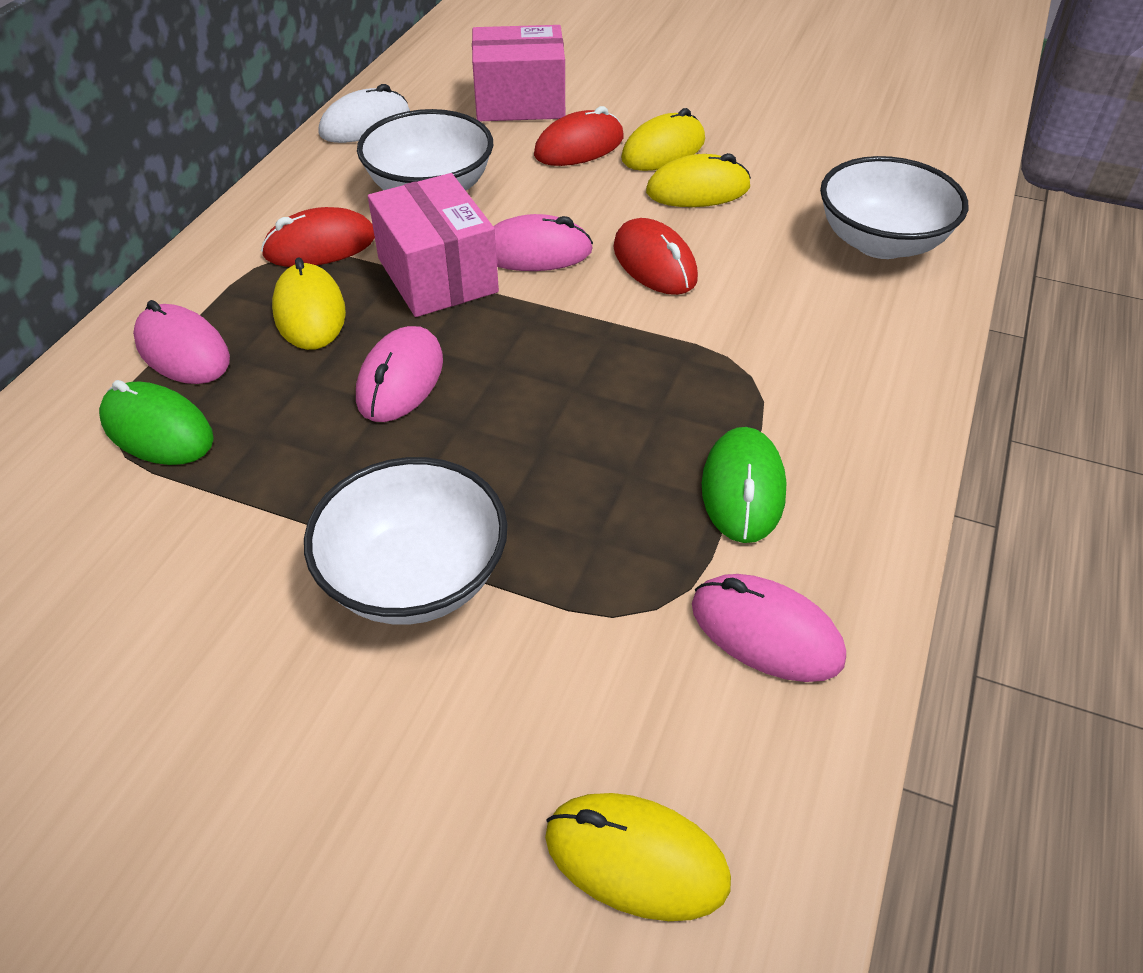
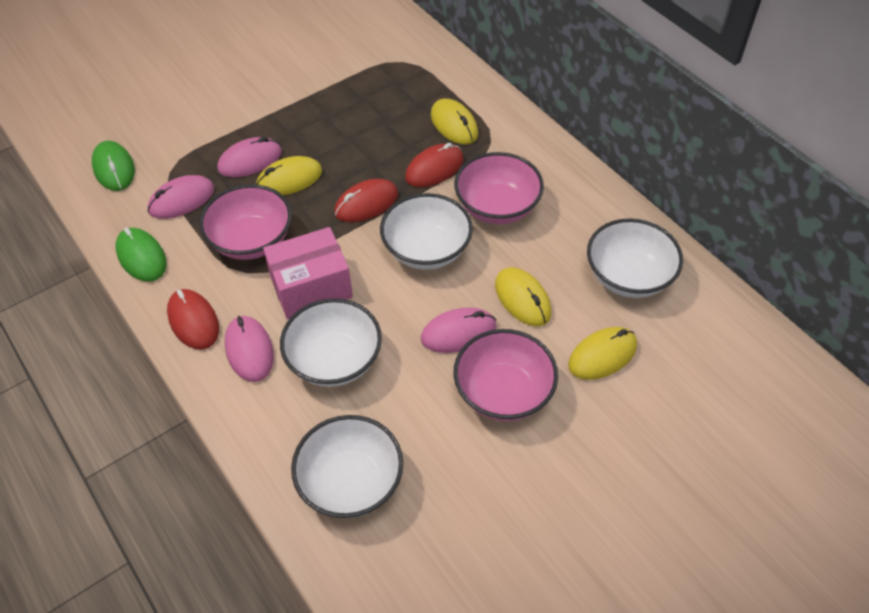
pink bowl: none = 0 -> [199,184,292,260] [454,152,544,224] [454,329,558,421] = 3
pink box: [368,173,499,317] [472,25,565,121] = 2 -> [263,227,353,319] = 1
white bowl: [304,457,508,625] [357,109,493,190] [820,156,968,259] = 3 -> [280,298,382,387] [291,415,403,518] [380,193,473,270] [587,218,683,298] = 4
white mouse: [319,84,410,143] = 1 -> none = 0

